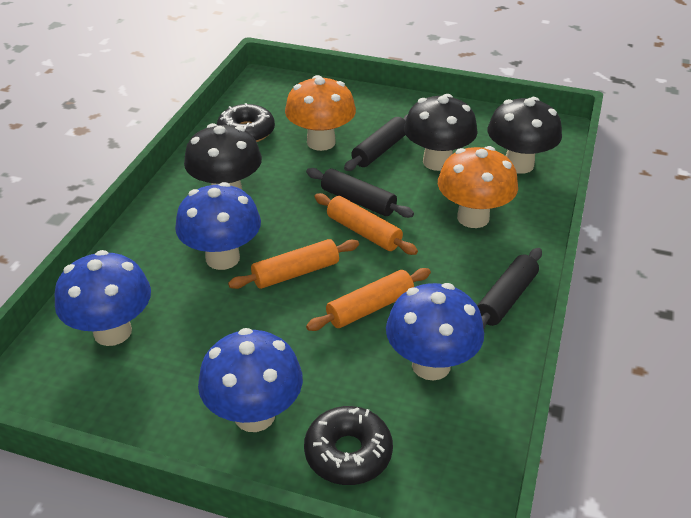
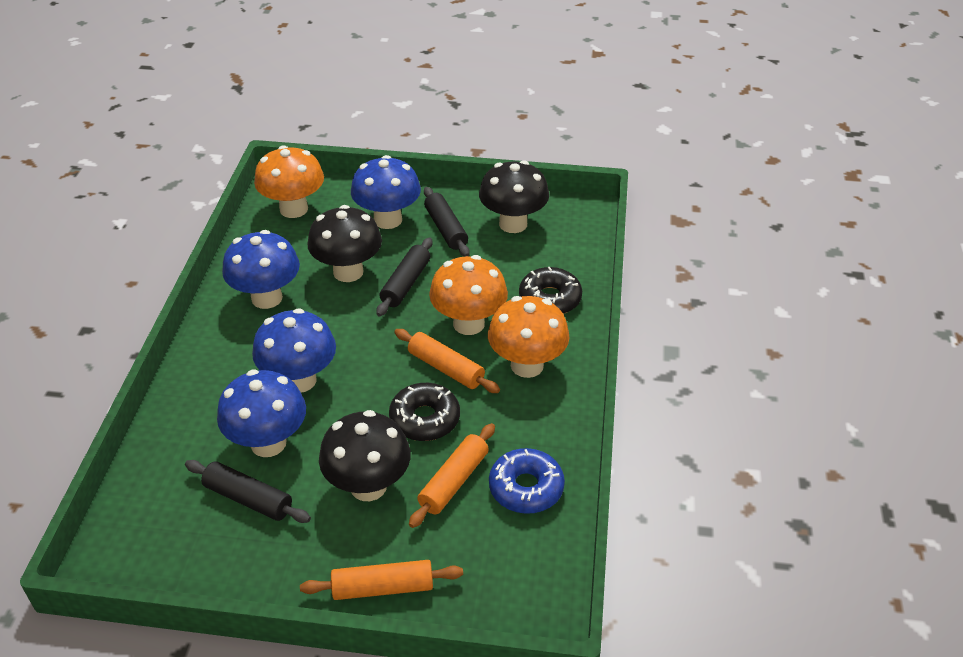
blue donut: none = 0 -> [489,448,565,514] = 1
orange mushroom: [285,75,356,151] [438,146,518,228] = 2 -> [254,145,324,218] [429,255,508,335] [488,296,570,378] = 3

